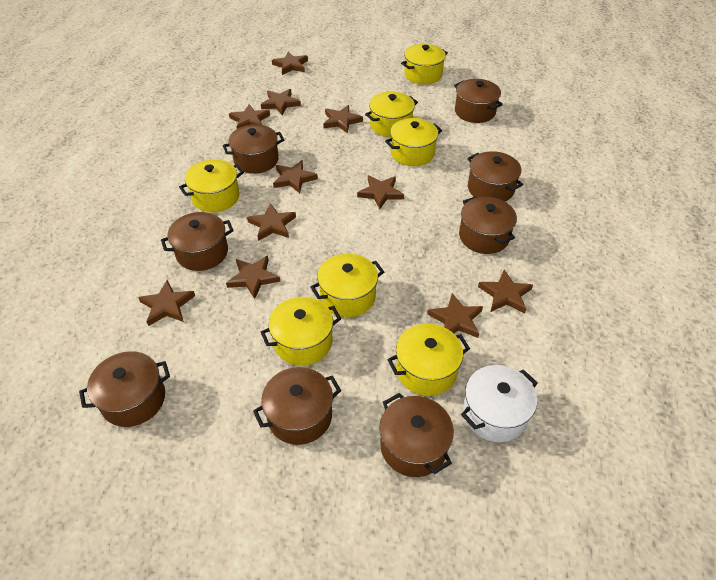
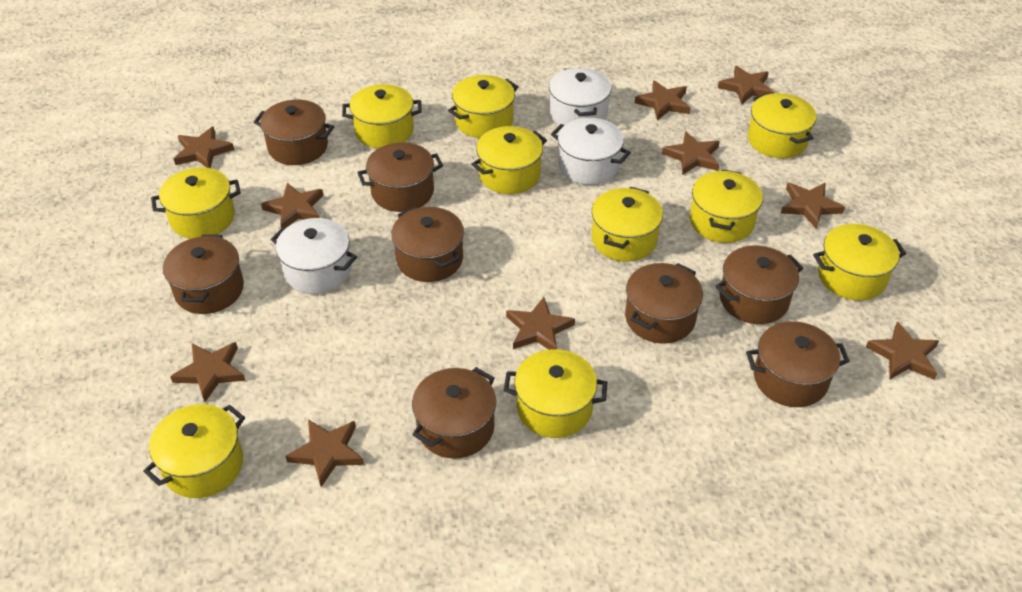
brown star: [138,280,195,326] [226,256,280,299] [229,104,270,129] [247,203,296,241] [261,89,301,115] [272,52,308,75] [273,160,318,194] [323,105,363,134] [357,175,404,209] [427,293,483,338] [478,269,533,314] = 11 -> [170,342,246,402] [174,126,234,168] [261,183,324,228] [285,420,364,487] [506,297,575,350] [635,80,691,121] [662,131,720,175] [718,66,774,105] [781,183,845,229] [866,321,939,380] = 10
white pot: [461,365,538,442] = 1 -> [271,218,357,294] [549,67,612,125] [551,118,631,185] = 3
yellow pot: [179,159,244,212] [261,297,341,366] [310,254,384,317] [365,92,418,137] [385,118,442,166] [387,324,470,396] [401,44,448,84] = 7 -> [143,404,245,498] [151,167,241,239] [342,84,422,148] [448,75,518,138] [471,126,547,194] [504,349,607,438] [592,187,663,262] [690,169,763,243] [748,93,817,158] [813,224,906,301] = 10

